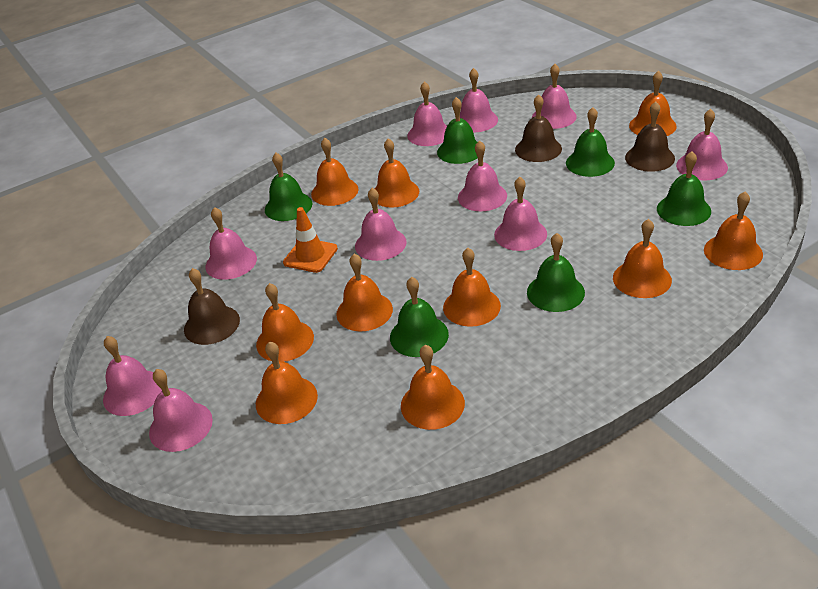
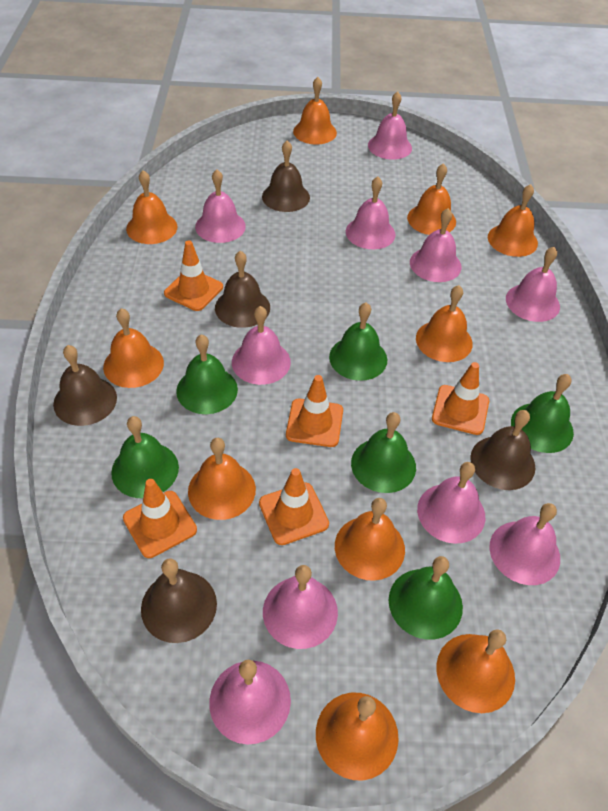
brown bell: [184,268,240,345] [515,94,562,162] [625,102,675,172] = 3 -> [53,345,117,426] [141,559,217,643] [215,251,270,328] [262,140,310,212] [470,410,535,490] = 5
orange traffic cone: [283,207,338,273] = 1 -> [123,479,197,558] [164,240,223,311] [259,468,329,545] [286,375,343,447] [432,362,489,435] = 5

